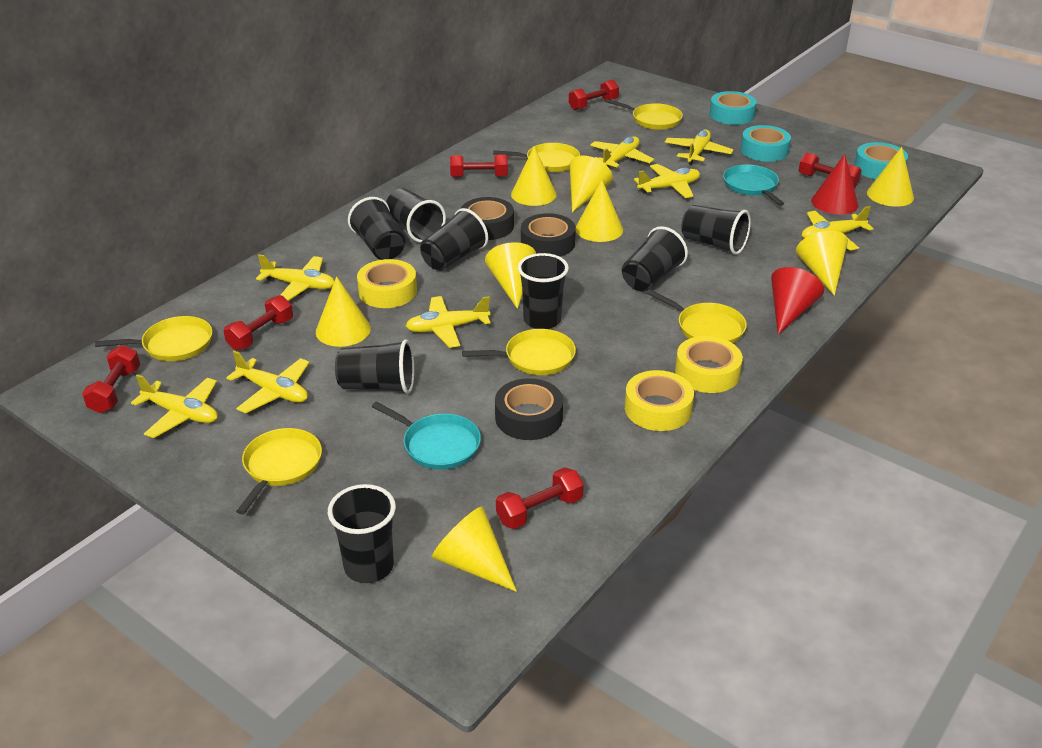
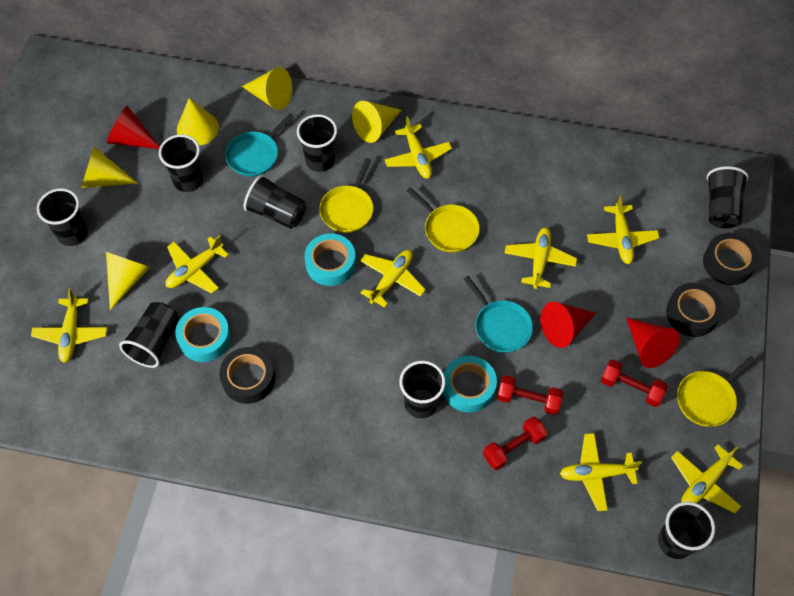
red cone: [771,267,824,334] [811,154,859,214] = 2 -> [107,106,160,149] [541,302,596,348] [626,318,680,368] = 3
red dumbbell: [82,345,140,413] [223,295,293,350] [450,154,508,177] [496,467,584,529] [569,80,619,110] [799,153,862,188] = 6 -> [483,417,547,470] [497,375,563,415] [601,359,668,407] = 3
yellow cone: [316,276,371,347] [432,506,517,592] [485,242,536,309] [511,146,557,206] [570,156,613,212] [576,180,623,242] [796,231,848,296] [867,147,914,207] = 8 -> [81,147,138,188] [106,252,151,310] [177,98,219,145] [242,67,292,110] [352,101,402,143] = 5
yellow pan: [95,316,212,361] [236,428,322,515] [462,329,576,375] [493,143,580,172] [605,99,683,130] [647,290,747,343] = 6 -> [319,158,373,233] [407,187,480,253] [677,356,756,427] = 3
yellow tape: [357,259,417,308] [625,370,694,431] [675,336,743,393] = 3 -> none = 0

